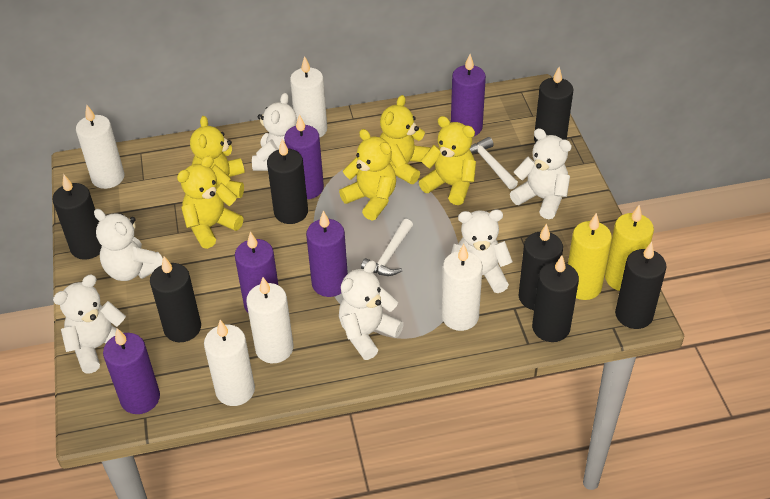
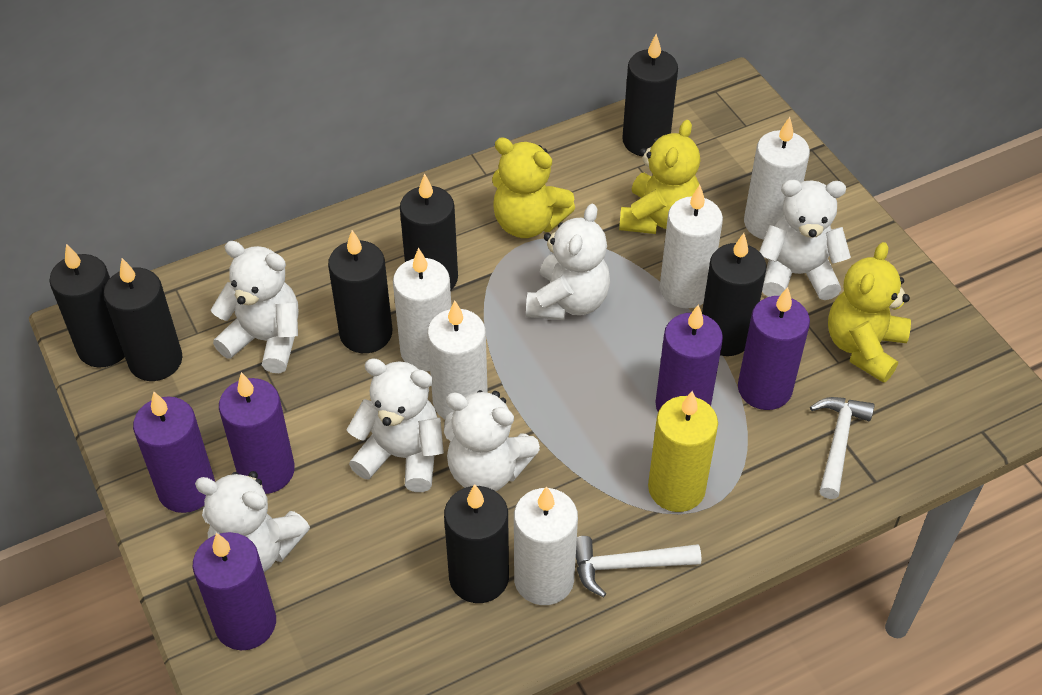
yellow candle: [568,213,612,300] [605,205,654,291] = 2 -> [648,391,718,512] = 1
yellow teddy bear: [177,156,243,249] [190,116,245,198] [339,129,396,220] [380,95,431,184] [419,116,476,205] = 5 -> [492,137,575,238] [619,120,700,234] [828,242,911,383] = 3

